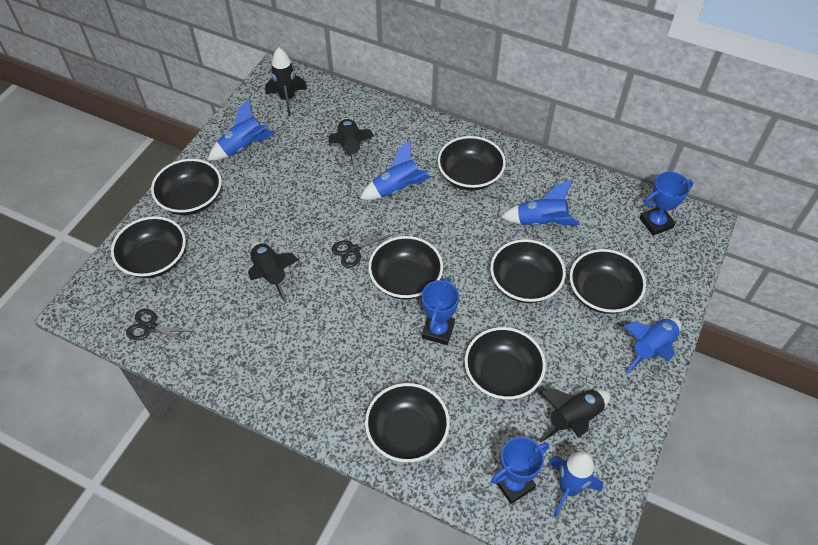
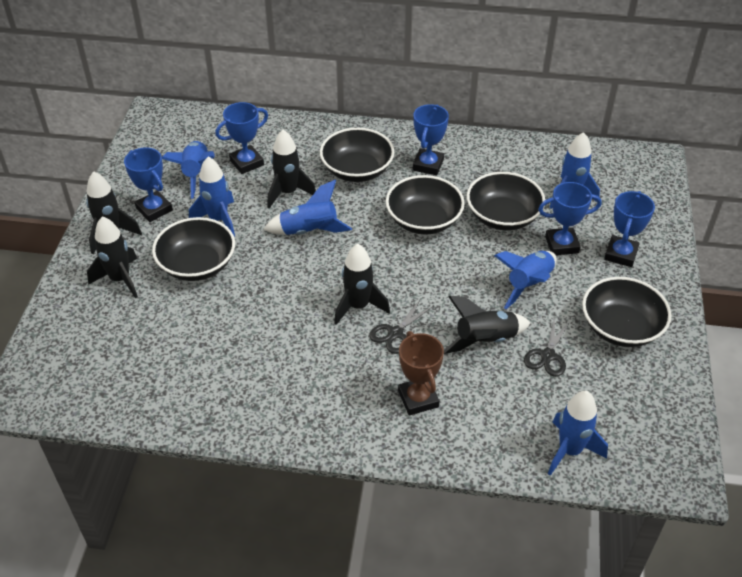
black bowl: [111,216,186,278] [151,159,222,215] [365,383,450,462] [368,236,443,300] [437,136,506,191] [465,327,546,400] [490,239,566,303] [570,249,646,314] = 8 -> [152,217,235,281] [320,128,394,182] [386,175,465,234] [467,172,545,231] [582,277,671,347] = 5
black rocket: [248,241,299,303] [265,47,307,116] [328,118,374,173] [539,389,610,442] = 4 -> [86,171,142,254] [87,216,138,298] [268,130,316,209] [334,244,390,325] [444,296,530,354] = 5
blue rocket: [208,98,275,160] [360,140,431,200] [501,180,580,226] [549,451,603,518] [624,318,681,374] = 5 -> [162,141,214,199] [189,157,235,237] [264,179,352,235] [494,251,557,309] [548,391,608,476] [549,132,600,209] = 6
blue trophy: [421,277,459,345] [491,437,549,504] [640,172,693,236] = 3 -> [124,147,173,222] [215,102,268,174] [413,104,449,175] [538,182,602,255] [604,191,655,267] = 5
brown trophy: none = 0 -> [398,331,444,415] = 1

